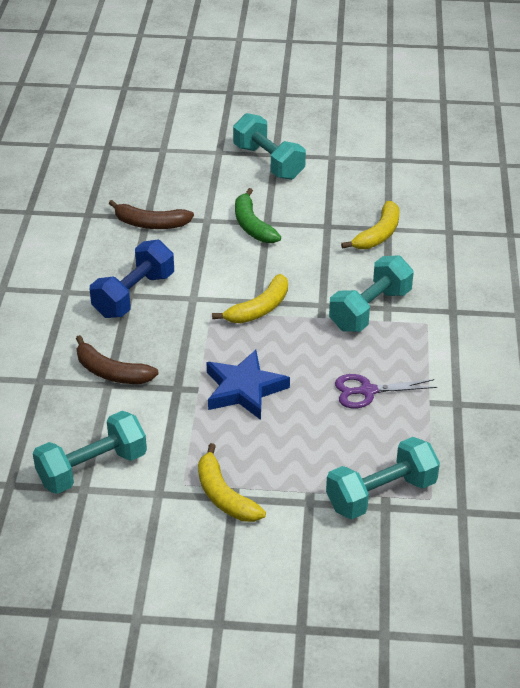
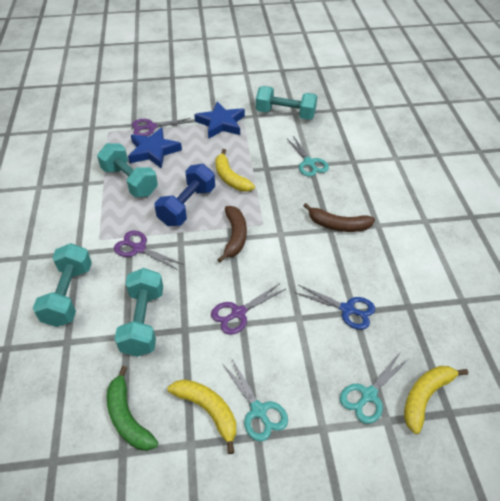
blue scissors: none = 0 -> [294,285,375,330] = 1
blue star: [206,350,290,420] = 1 -> [128,127,182,169] [194,101,245,139] = 2
purple scissors: [335,374,437,408] = 1 -> [114,230,184,270] [132,118,192,136] [211,283,286,335] = 3
turquoise scissors: none = 0 -> [223,359,288,442] [286,136,329,177] [340,353,410,424] = 3

